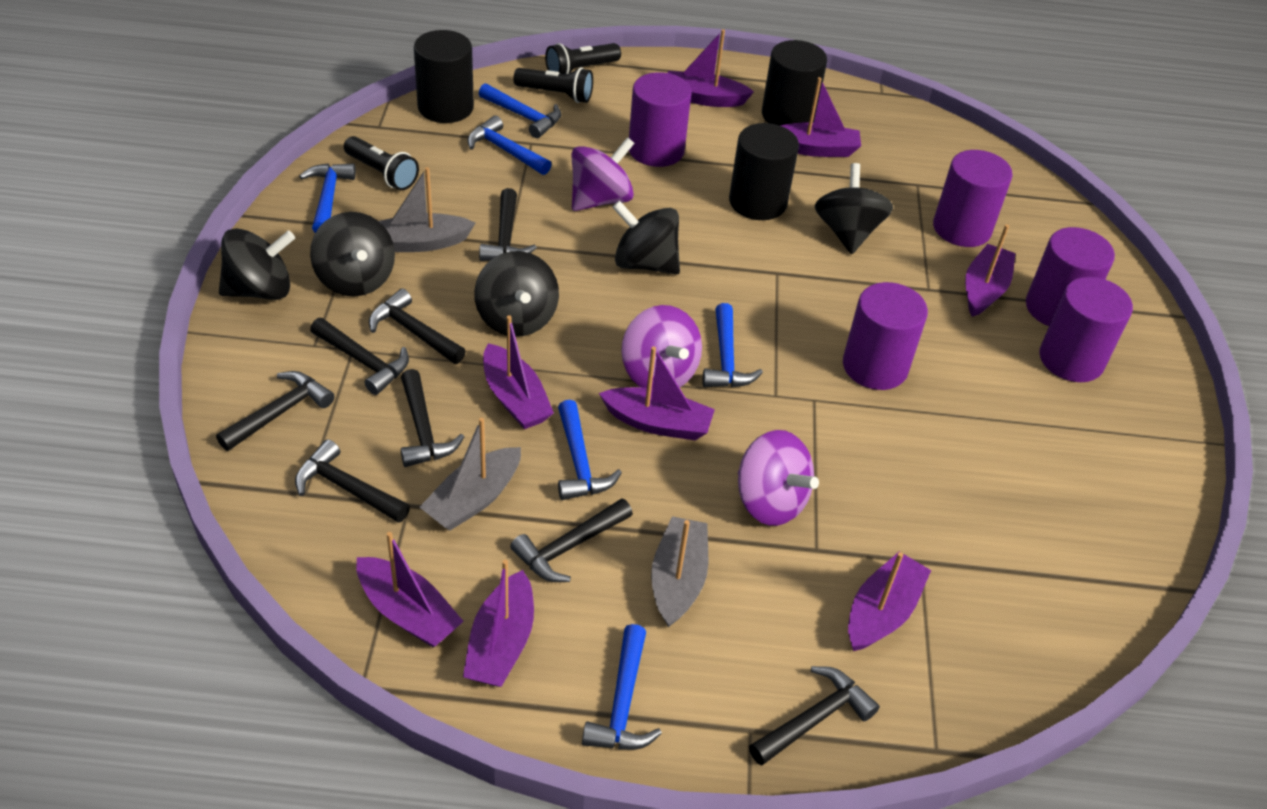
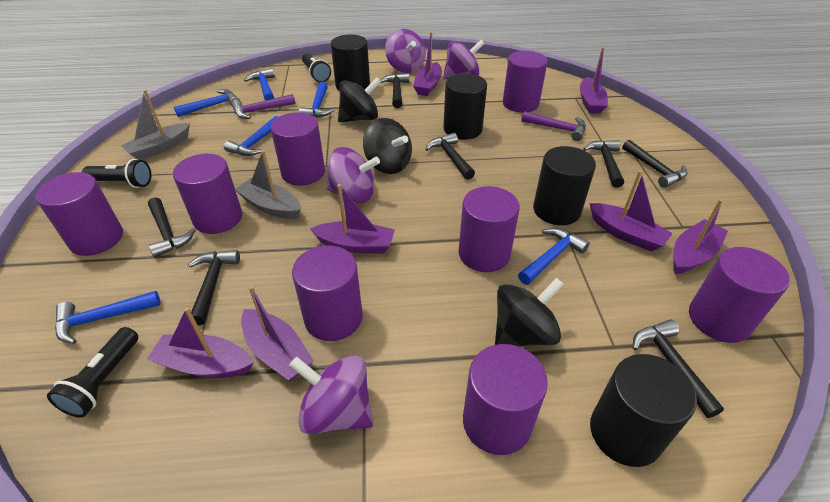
black cylinder: [414,30,474,123] [729,123,799,220] [762,40,827,126] = 3 -> [331,34,370,91] [443,73,487,140] [533,146,596,225] [590,354,697,467] = 4
black hammer: [216,371,334,451] [295,439,410,523] [310,318,409,395] [369,289,466,364] [401,369,464,467] [479,188,537,261] [510,498,633,582] [749,666,880,766] = 8 -> [148,197,196,258] [188,250,240,325] [380,73,409,108] [425,133,475,180] [583,140,624,188] [622,140,687,188] [633,320,724,418] = 7
black spinning top: [219,228,295,300] [310,212,395,297] [474,251,559,337] [612,200,680,275] [814,163,893,254] = 5 -> [338,77,381,122] [363,118,412,174] [495,278,564,347] = 3
grey boat: [379,167,475,252] [420,418,521,531] [651,516,708,627] = 3 -> [121,90,190,160] [235,151,301,219] = 2
purple boat: [356,532,464,647] [463,560,534,687] [483,315,554,429] [599,346,715,440] [668,29,754,107] [780,77,861,157] [848,551,931,651] [965,224,1016,317] = 8 -> [147,307,254,378] [241,286,314,381] [310,184,395,254] [413,32,442,96] [580,47,608,114] [590,170,673,251] [673,199,728,274] = 7
purple cylinder: [629,72,692,167] [843,282,928,390] [933,150,1013,247] [1026,227,1115,326] [1039,277,1133,382] = 5 -> [36,172,123,256] [173,154,242,234] [270,112,325,186] [292,245,363,341] [459,186,520,272] [463,344,548,455] [503,51,547,113] [689,247,790,343] = 8
purple hammer: none = 0 -> [231,94,295,119] [521,111,586,141] = 2
purple spinning top: [572,137,634,211] [621,305,702,388] [738,430,819,526] = 3 -> [289,355,373,434] [326,147,380,203] [385,29,426,73] [443,40,485,79] = 4

